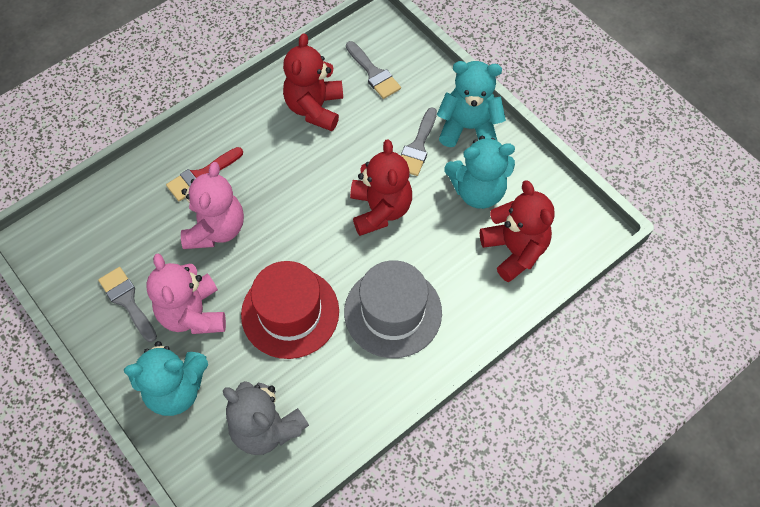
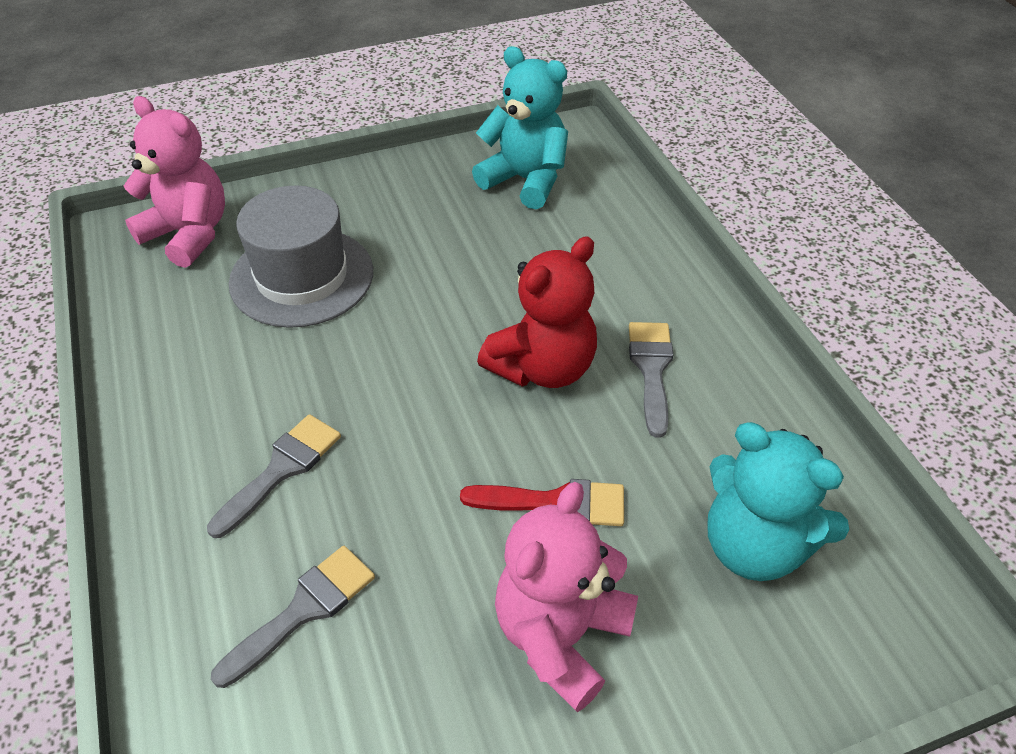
grey teddy bear: [223,381,309,455] = 1 -> none = 0
red hat: [241,261,339,359] = 1 -> none = 0
red teddy bear: [283,33,343,131] [350,139,412,236] [480,180,555,282] = 3 -> [477,236,597,388] = 1
turquoise teddy bear: [124,341,208,416] [437,61,506,147] [444,136,515,209] = 3 -> [472,46,568,209] [707,422,849,581] = 2

